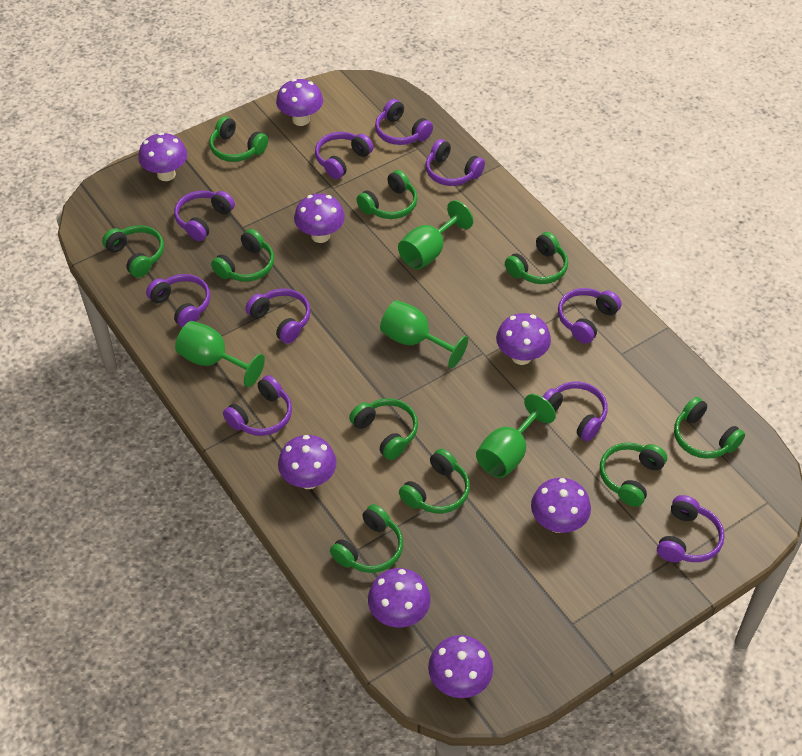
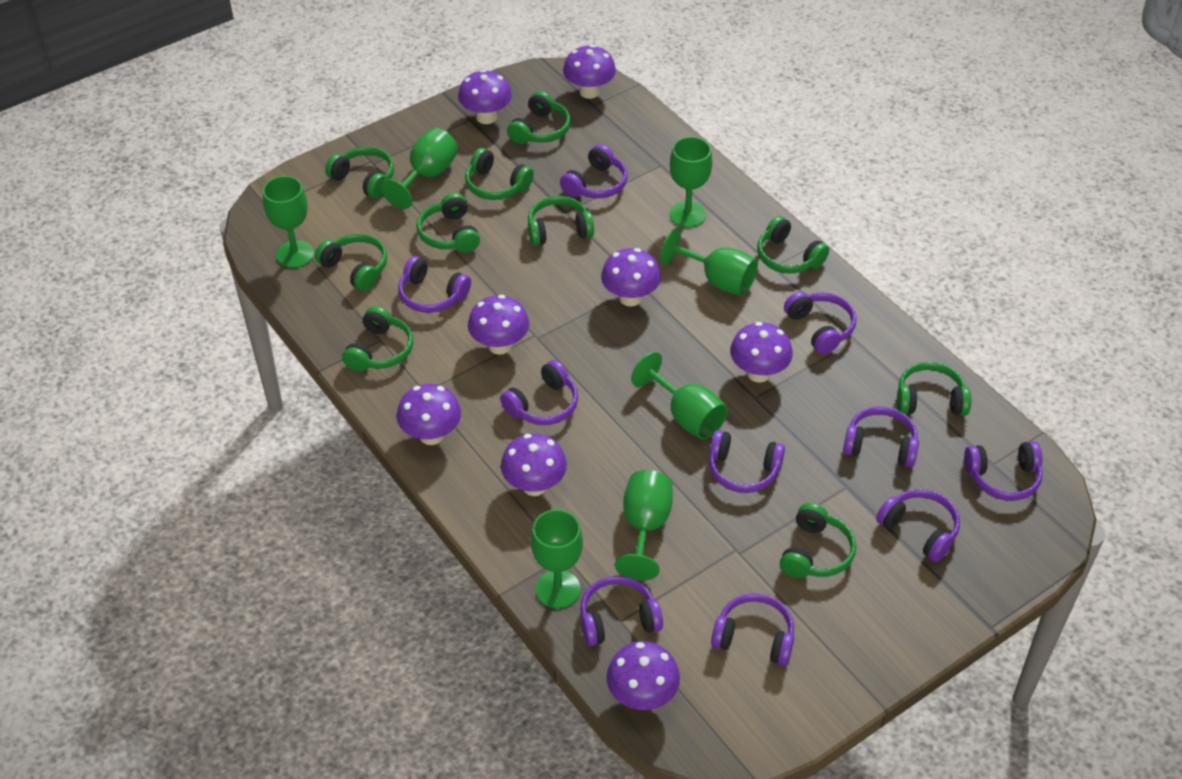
green goblet: [175,321,265,387] [380,300,468,368] [398,200,473,269] [476,394,556,478] = 4 -> [263,176,314,268] [381,128,458,209] [531,509,583,609] [615,470,673,580] [631,352,728,439] [660,228,758,296] [670,137,712,228] = 7

